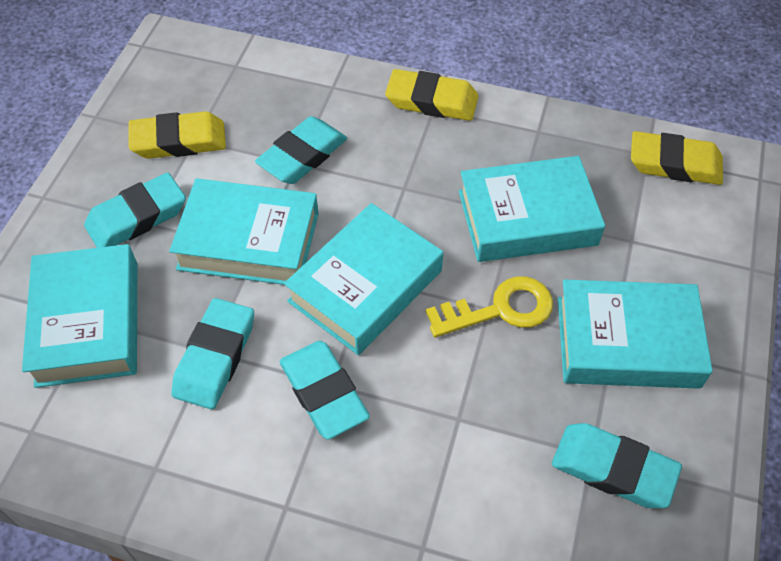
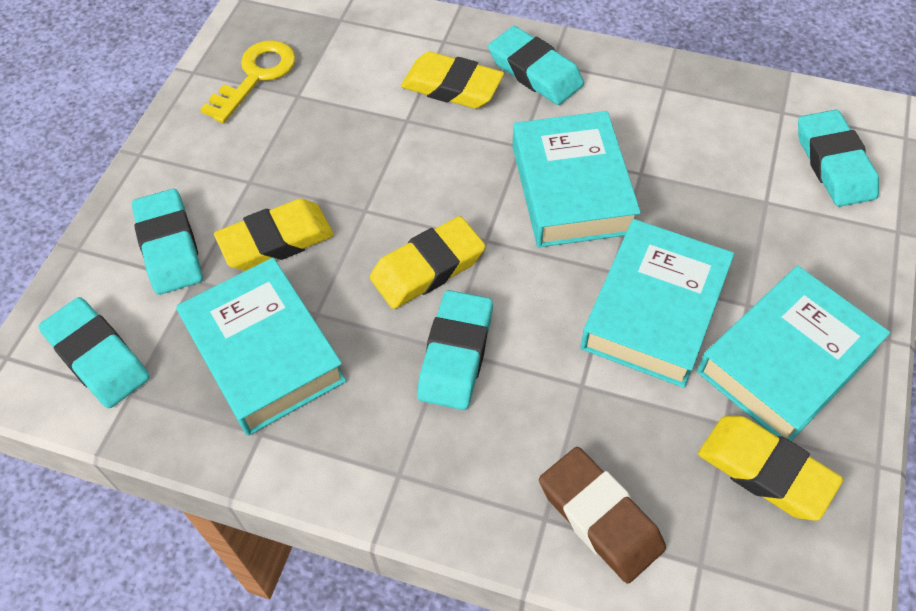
brown eraser: none = 0 -> [539,447,666,584] = 1
turquoise book: [22,244,137,388] [169,178,319,285] [284,203,443,355] [459,156,605,262] [558,279,713,389] = 5 -> [176,257,347,436] [512,111,641,247] [581,219,734,388] [697,266,890,441] = 4
yellow eraser: [129,111,226,159] [385,69,478,121] [631,131,723,185] = 3 -> [214,199,334,271] [370,216,486,309] [401,52,504,109] [698,416,843,521] = 4

